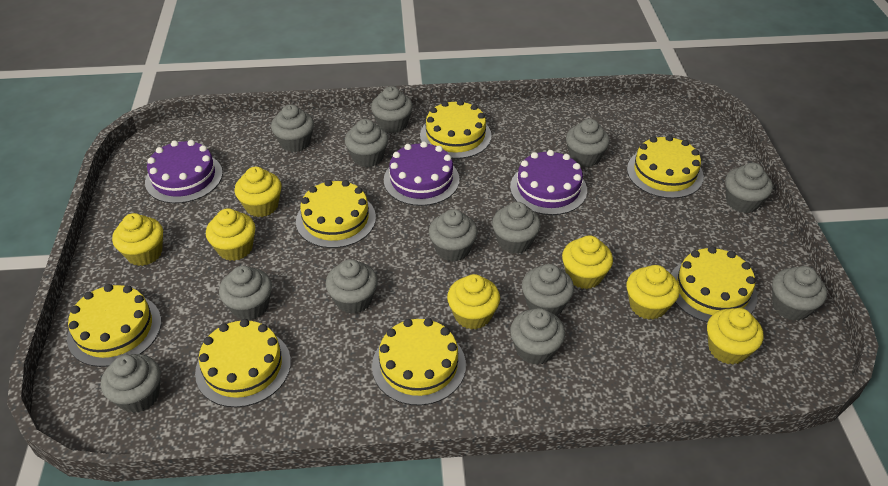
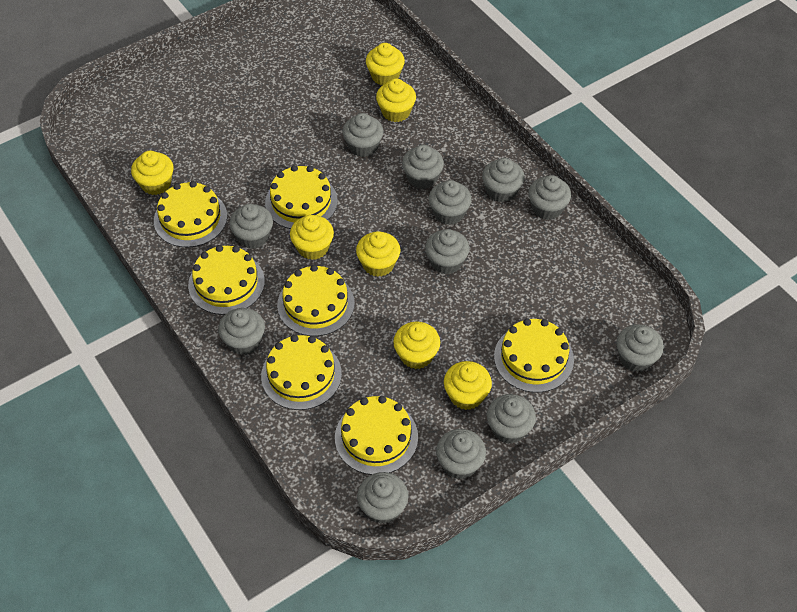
grey cupcake: [101,354,161,413] [219,266,272,320] [271,104,314,152] [326,259,378,314] [345,119,388,167] [371,86,413,133] [429,209,478,262] [492,202,541,254] [510,308,565,365] [522,264,574,316] [566,119,610,167] [725,163,773,213] [772,266,827,321] = 13 -> [218,308,265,355] [229,204,273,249] [343,113,383,157] [357,472,408,524] [402,145,444,189] [425,229,469,275] [429,180,472,225] [436,429,486,479] [482,158,525,203] [487,394,536,444] [528,175,571,220] [616,324,664,372] = 12
purple cake: [145,140,223,204] [384,141,460,206] [510,150,587,215] = 3 -> none = 0

